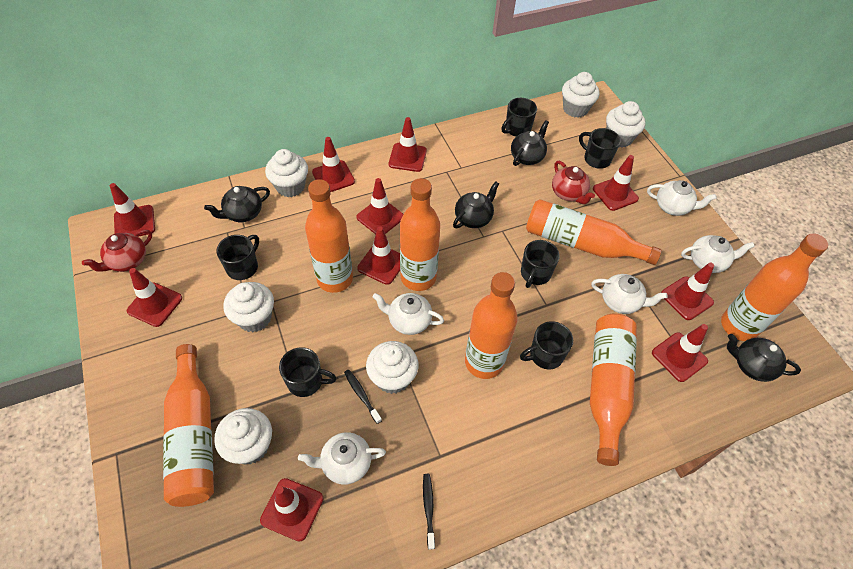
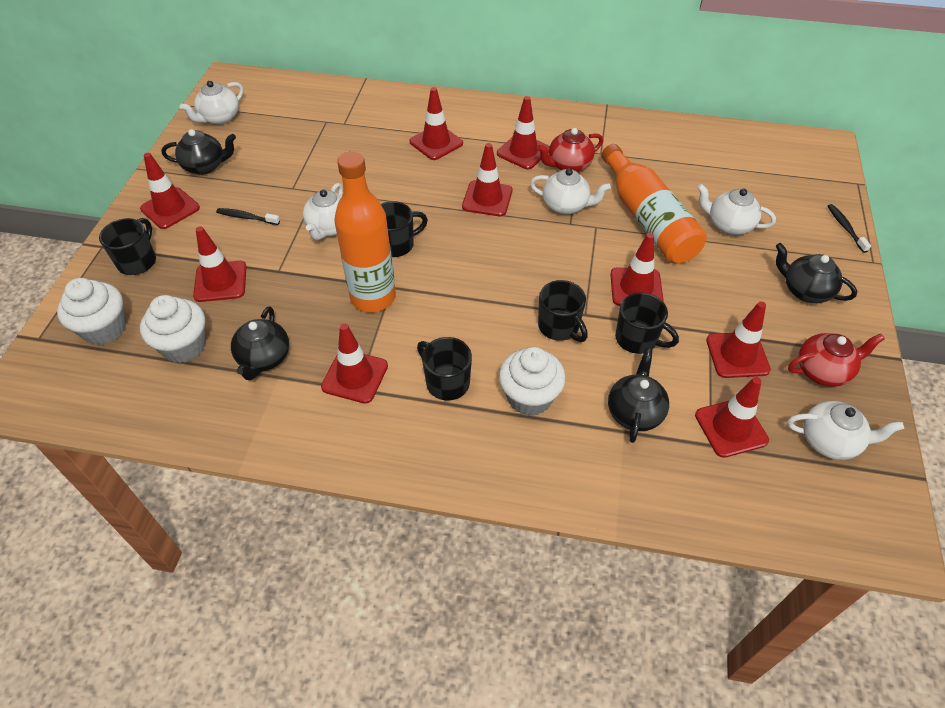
black mug: [216,235,259,280] [279,347,336,397] [502,98,537,137] [520,321,573,369] [521,240,560,288] [579,128,620,169] = 6 -> [99,218,156,275] [381,201,428,257] [417,337,472,400] [538,280,588,342] [615,293,679,354] = 5
orange bottle: [163,344,214,507] [305,179,353,293] [400,178,440,291] [465,272,518,379] [526,199,661,265] [590,314,637,466] [721,233,828,341] = 7 -> [334,151,396,312] [602,144,707,264] = 2
red traffic cone: [110,183,155,237] [127,268,182,327] [260,478,323,542] [312,137,355,192] [356,178,403,234] [357,226,400,285] [389,117,427,172] [593,155,639,211] [652,324,708,382] [661,263,714,320] = 10 -> [140,153,200,229] [193,226,247,302] [321,323,388,404] [409,87,463,160] [462,143,513,216] [497,96,550,169] [610,233,664,306] [695,377,769,458] [706,302,771,378] = 9
white cupcake: [214,408,272,465] [223,282,274,332] [265,149,308,197] [366,341,419,394] [562,72,599,118] [606,101,646,147] = 6 -> [57,278,126,345] [140,295,205,363] [499,347,566,416] = 3

